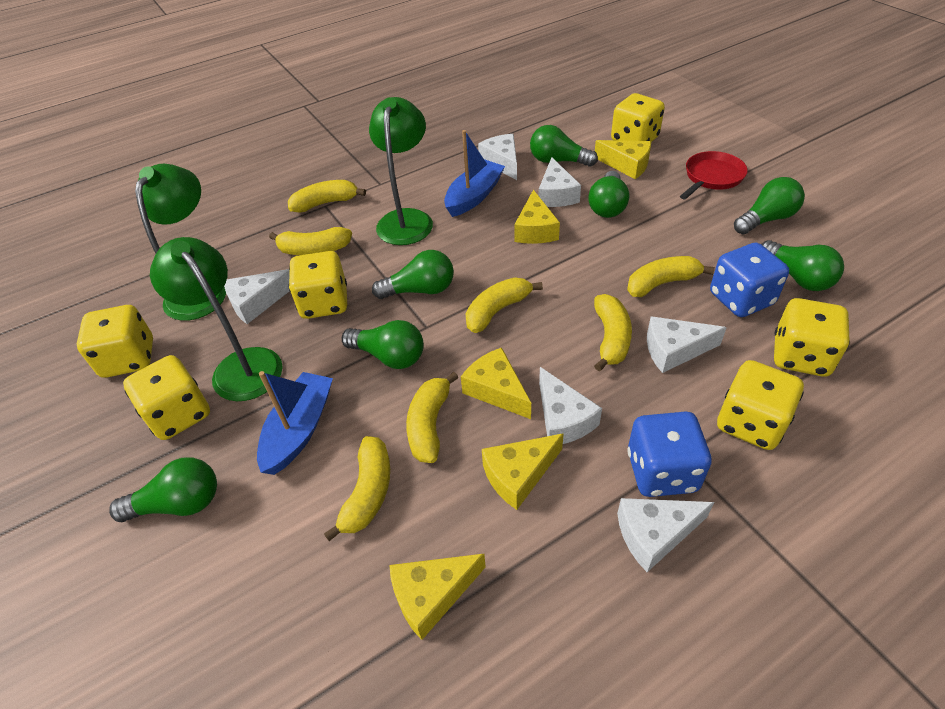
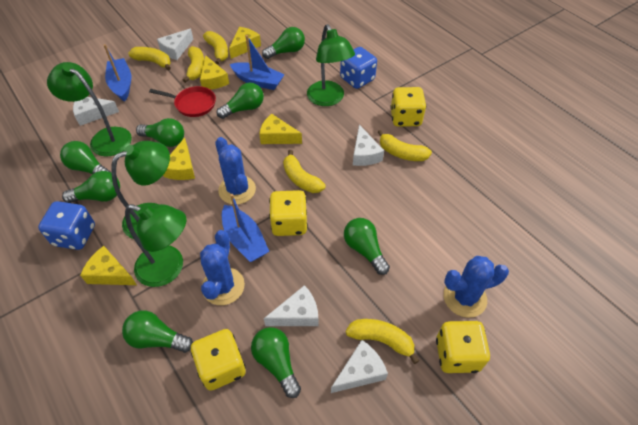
blue boat: [257,371,333,475] [444,130,505,217] = 2 -> [104,44,131,101] [222,194,269,262] [230,35,285,90] = 3
blue cactus: none = 0 -> [200,230,245,305] [215,137,256,204] [444,256,509,318] = 3
green lamp: [135,164,226,321] [150,237,283,401] [369,97,433,245] = 3 -> [47,62,132,157] [111,141,170,239] [125,204,186,287] [307,24,355,106] = 4
green light bulb: [109,457,217,522] [342,320,424,369] [372,250,454,299] [530,125,598,167] [588,171,629,218] [734,177,805,234] [761,240,844,291] = 7 -> [60,141,111,174] [62,171,120,203] [122,310,193,353] [136,118,184,147] [217,82,264,119] [251,327,301,398] [262,27,305,59] [344,218,390,275] = 8
white cheese: [224,269,290,324] [478,134,517,180] [538,157,581,207] [539,367,602,444] [617,498,714,572] [647,316,727,373] = 6 -> [73,97,119,126] [157,29,193,60] [264,285,318,326] [331,340,388,393] [353,125,384,166] = 5
yellow banana: [269,227,352,255] [288,180,366,213] [324,436,390,541] [406,372,459,463] [466,277,543,333] [594,294,632,371] [627,256,715,297] = 7 -> [128,47,171,70] [183,46,204,83] [203,31,228,65] [283,150,326,193] [346,319,419,364] [378,130,432,161] = 6
yellow dice: [77,305,153,378] [123,355,210,440] [288,251,347,319] [611,93,665,142] [717,360,804,450] [774,298,850,377] = 6 -> [191,329,246,391] [269,190,308,236] [390,87,426,127] [436,321,490,373] = 4

